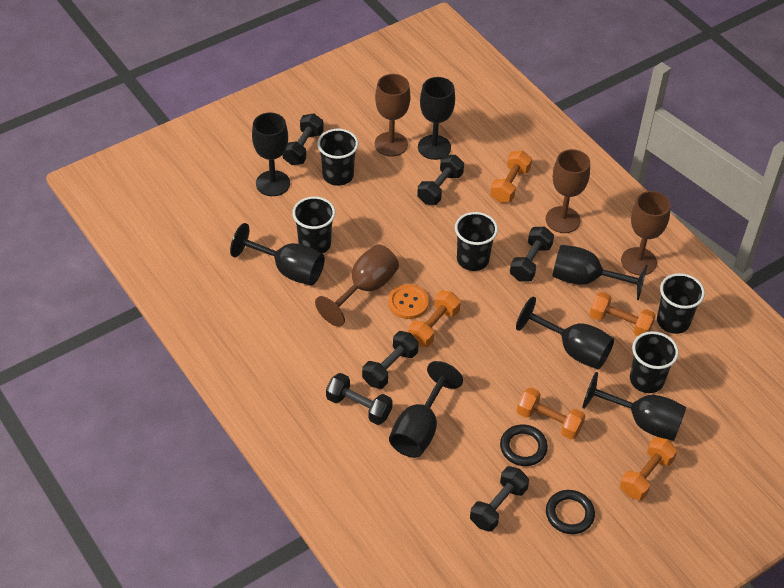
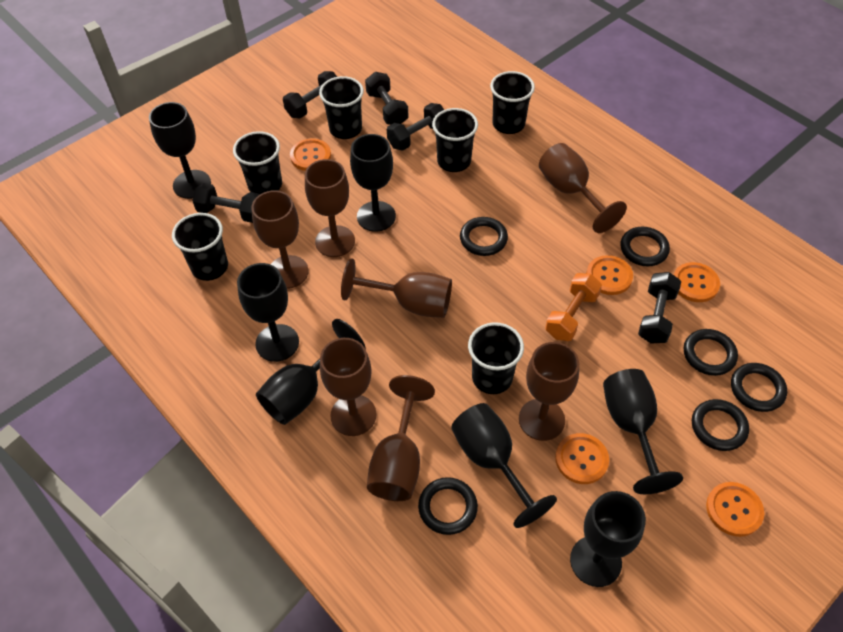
black cup: [293,196,335,254] [317,129,358,186] [455,212,498,271] [630,331,679,393] [657,273,705,334] = 5 -> [172,213,228,281] [233,131,282,194] [319,76,364,139] [432,108,478,172] [468,322,524,394] [490,71,535,134] = 6
black dumbbell: [282,114,324,165] [326,373,393,425] [362,331,419,389] [417,155,464,205] [470,466,529,532] [510,227,554,281] = 6 -> [192,183,260,223] [283,71,337,119] [365,72,409,125] [387,103,444,151] [638,272,681,343] = 5
black ring: [500,424,548,466] [546,490,595,534] = 2 -> [418,477,478,535] [460,217,508,256] [621,227,670,267] [684,329,738,376] [692,399,749,451] [731,363,787,412] = 6
brown goblet: [315,244,399,327] [375,74,410,157] [546,149,590,233] [621,191,671,275] = 4 -> [251,190,309,289] [305,159,355,257] [320,338,376,436] [341,258,452,318] [367,375,435,501] [519,342,579,441] [539,143,627,233] = 7
orange button: [388,284,429,319] = 1 -> [290,139,331,171] [555,433,609,484] [586,255,633,295] [674,262,720,302] [706,482,764,537] = 5
orange dumbbell: [408,291,461,347] [490,151,532,203] [517,387,585,440] [589,292,656,336] [620,437,677,500] = 5 -> [545,273,602,341] = 1

